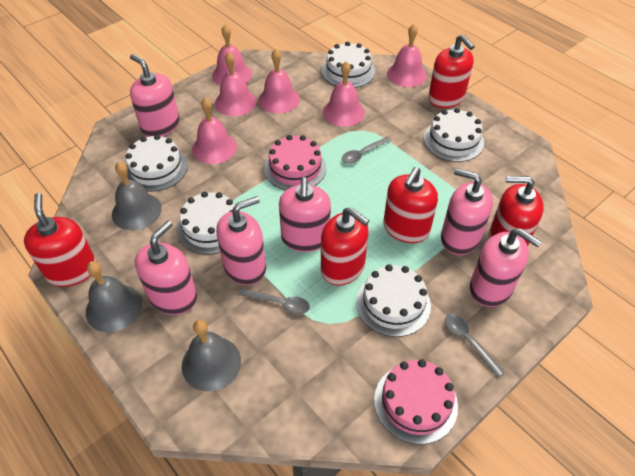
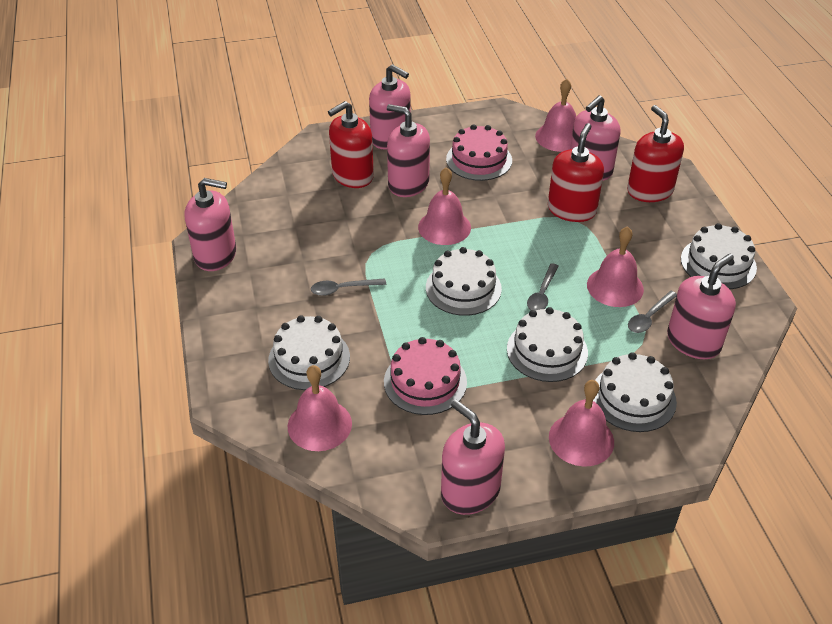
grey bell: [86,261,142,332] [112,162,162,230] [182,319,241,391] = 3 -> none = 0
pink bell: [192,97,237,164] [212,24,252,86] [215,52,257,116] [258,49,300,113] [323,61,365,126] [387,24,427,87] = 6 -> [288,365,352,451] [418,167,471,245] [535,79,576,152] [549,380,614,467] [587,226,644,307] = 5
red soap dispenser: [24,193,97,287] [321,207,369,286] [383,167,438,243] [428,34,475,108] [489,176,544,246] = 5 -> [328,101,374,188] [548,123,604,222] [627,105,684,202] = 3

